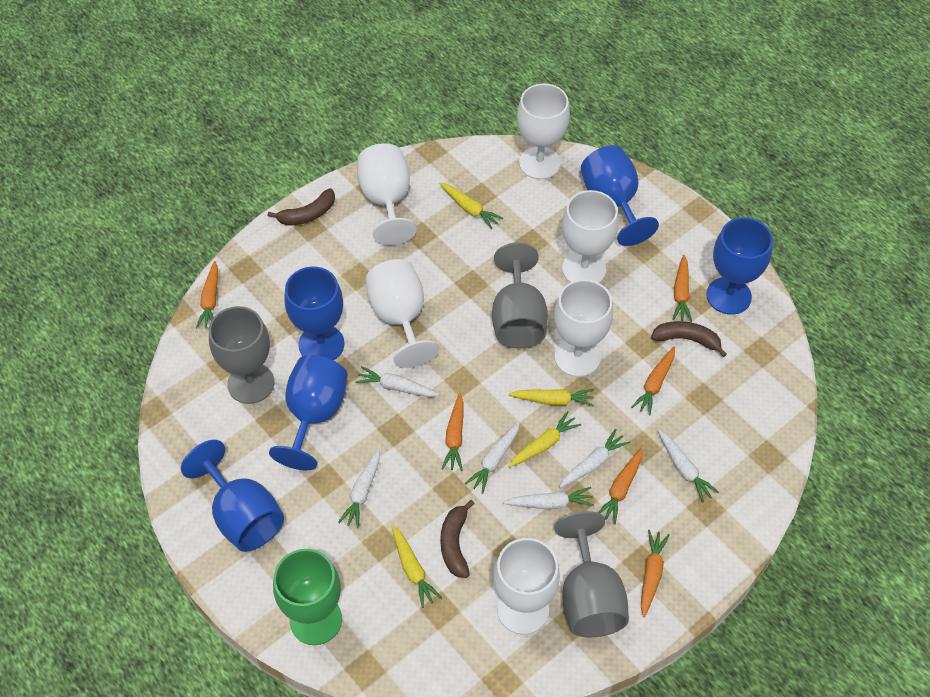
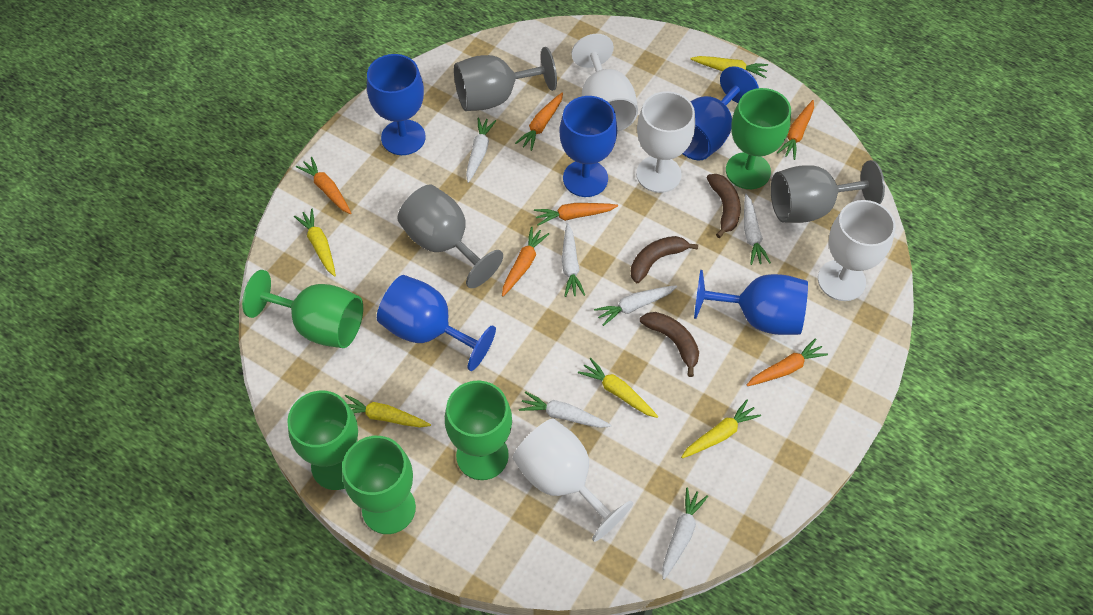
green goblet: [273,549,342,645] = 1 -> [242,270,363,348] [287,390,358,490] [342,436,416,534] [445,381,512,480] [726,88,791,189] = 5
white goblet: [357,143,417,245] [365,259,439,368] [493,538,560,635] [517,84,570,180] [554,279,613,377] [562,190,618,283] = 6 -> [513,419,633,542] [571,34,638,132] [636,91,695,193] [818,200,896,301] = 4
yellow carrot: [392,525,442,608] [440,183,503,229] [508,389,594,407] [508,411,581,468] = 4 -> [294,208,336,276] [345,395,431,428] [578,358,658,418] [681,400,761,458] [690,56,768,78] = 5

